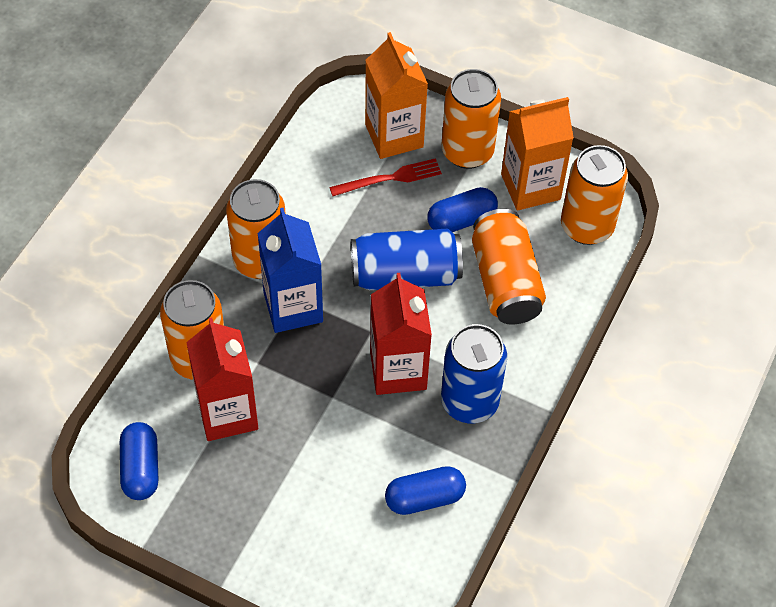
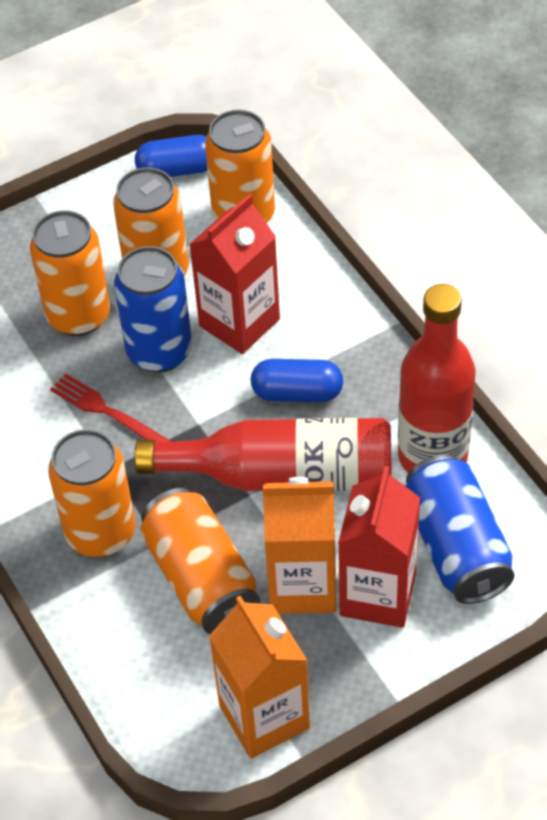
blue capsule: [120,422,158,500] [385,466,466,515] [427,187,498,232] = 3 -> [135,135,208,177] [250,359,343,402] = 2
blue carton: [257,208,323,333] = 1 -> none = 0
red bottle: none = 0 -> [135,418,392,491] [398,284,476,473] = 2

